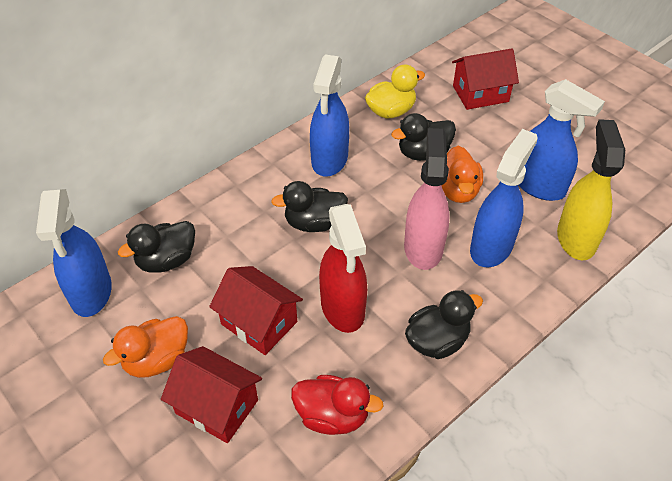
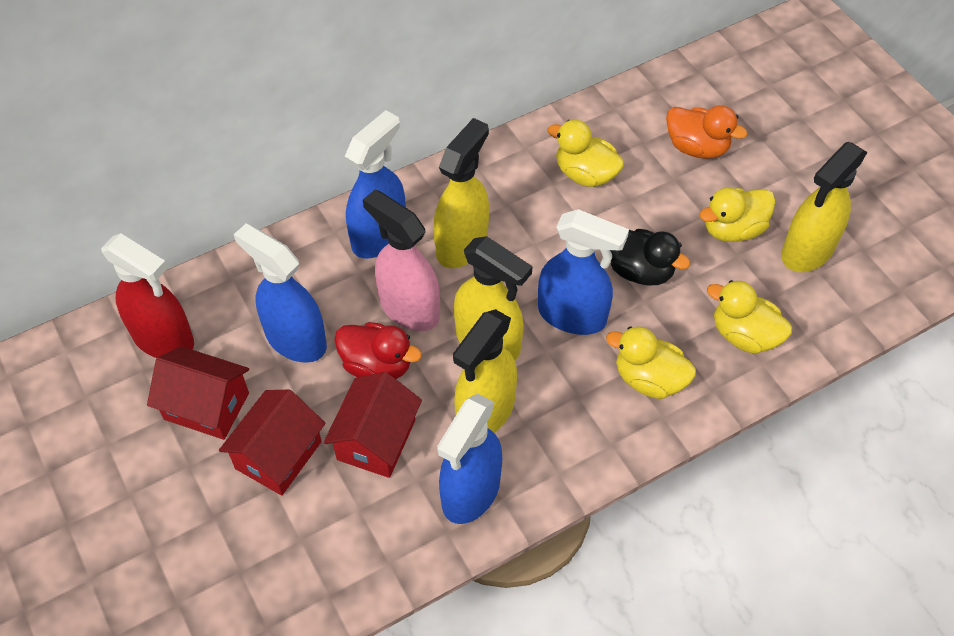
black duck: [118,221,195,273] [271,181,348,232] [391,113,456,161] [405,290,483,359] = 4 -> [610,229,691,285] = 1
orange duck: [103,316,188,378] [442,146,483,203] = 2 -> [666,105,747,159] = 1
yellow duck: [365,65,425,119] = 1 -> [547,120,624,187] [606,326,696,399] [699,188,776,242] [707,280,792,354] = 4
yellow spray bottle: [557,119,625,260] = 1 -> [433,118,489,268] [453,309,517,433] [454,236,533,360] [782,142,867,272] = 4

